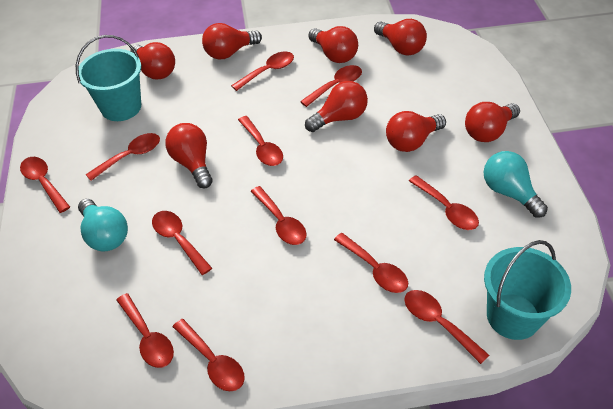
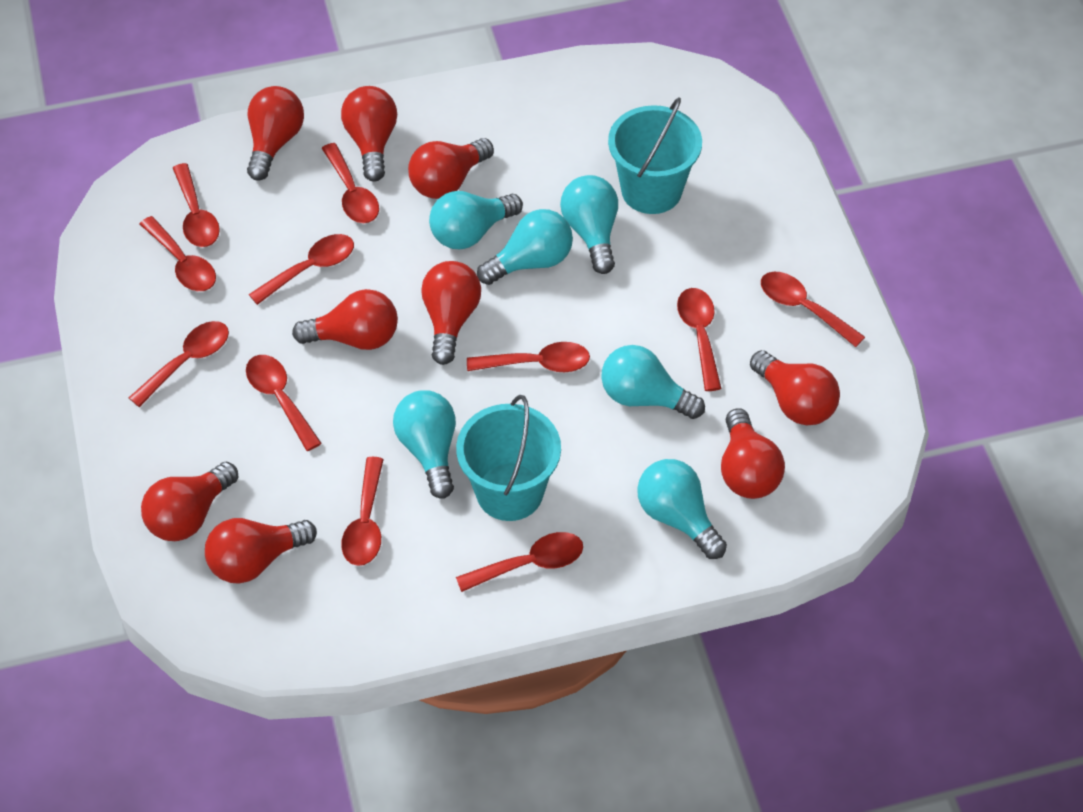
red light bulb: [130,42,175,80] [165,123,213,188] [202,23,262,59] [305,81,368,132] [308,26,358,63] [374,19,427,56] [386,111,446,152] [465,102,520,142] = 8 -> [141,462,238,541] [205,518,317,584] [247,86,304,181] [292,289,398,350] [341,86,397,182] [408,138,494,199] [421,261,481,365] [721,408,785,499] [750,350,840,426] = 9
red spoon: [20,157,70,213] [85,133,160,181] [116,293,174,368] [152,211,212,275] [173,319,245,391] [231,51,294,91] [238,116,283,166] [251,186,307,245] [300,65,362,107] [334,233,408,293] [404,290,489,364] [409,175,479,230] = 12 -> [129,321,229,407] [140,216,216,291] [173,163,220,247] [246,355,322,451] [249,234,354,305] [322,143,379,223] [341,457,384,566] [456,532,583,592] [467,342,590,372] [677,288,722,391] [761,272,865,347] = 11
turquoise light bulb: [78,199,128,251] [484,151,548,217] = 2 -> [393,390,456,499] [429,191,523,249] [477,209,573,285] [560,175,618,274] [601,345,705,419] [637,459,727,559] = 6

